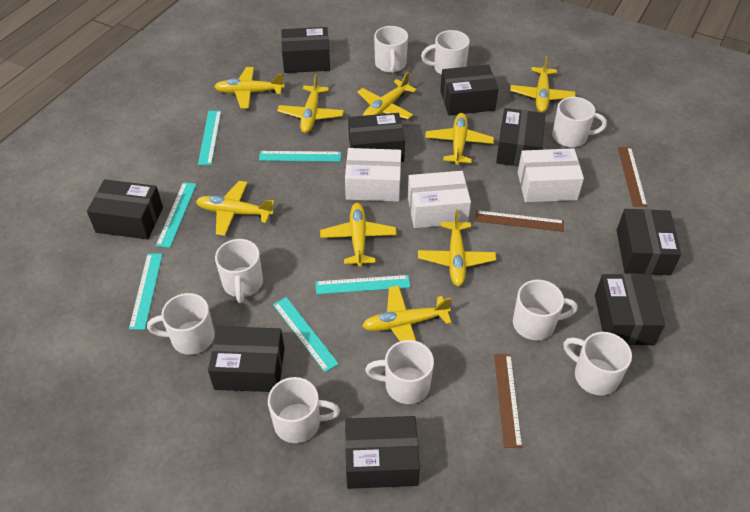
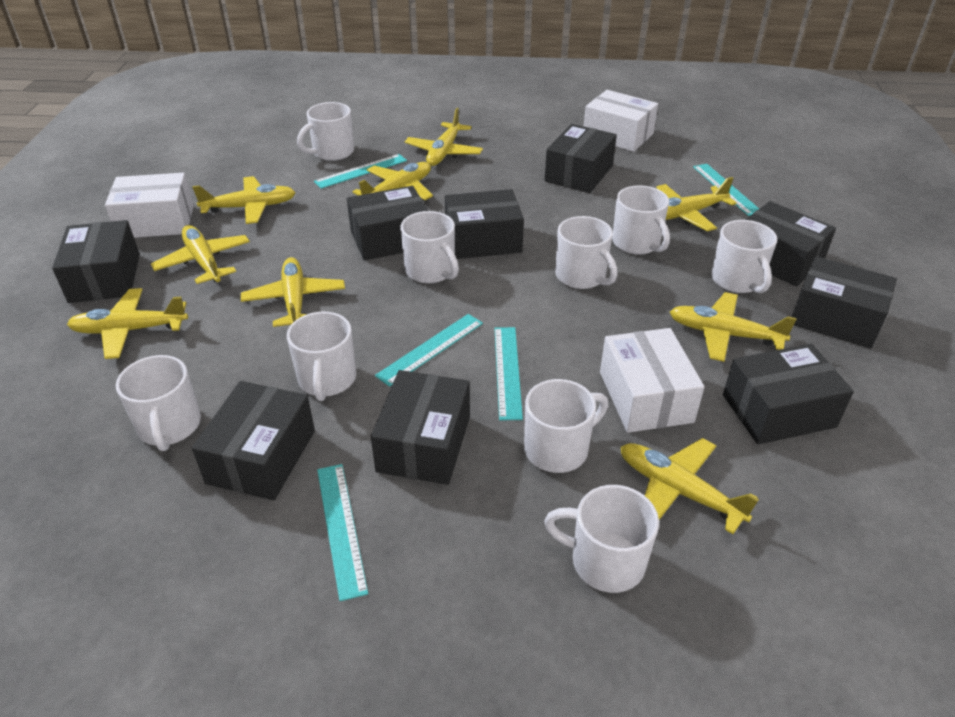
brown ruler: [475,210,564,232] [494,354,522,448] [618,147,647,207] = 3 -> none = 0
turquoise ruler: [129,254,163,330] [156,182,197,248] [198,111,221,165] [259,151,341,162] [273,297,339,372] [316,275,410,294] = 6 -> [314,154,407,189] [317,464,368,601] [375,314,483,387] [494,327,523,420] [693,164,759,216] = 5

